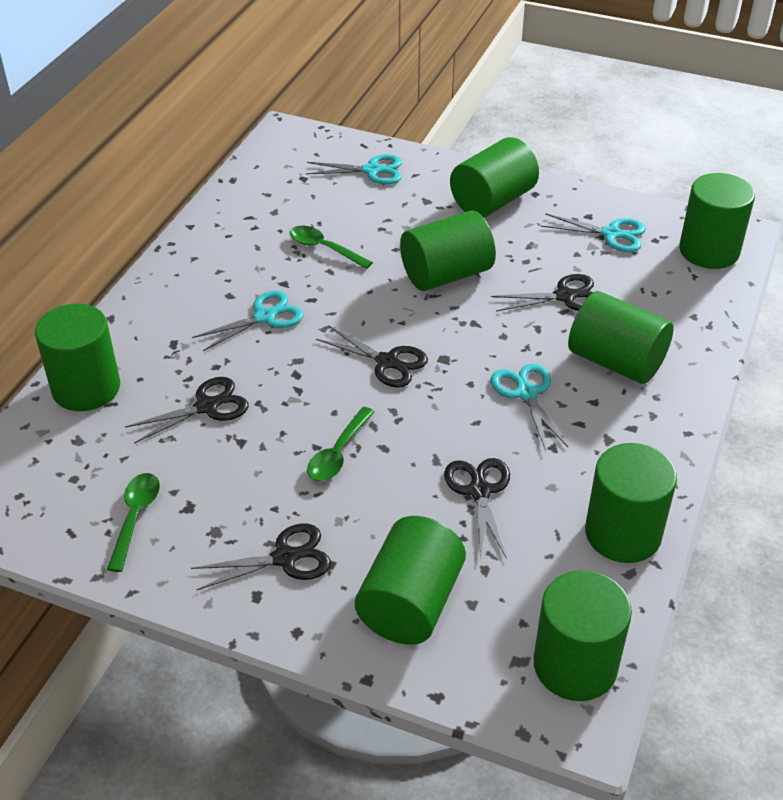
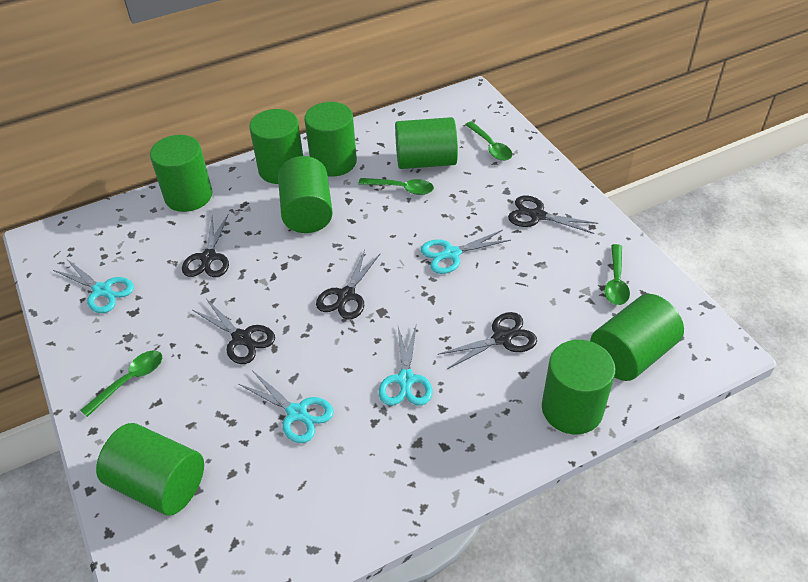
green spoon: [107,473,160,572] [290,226,373,269] [307,407,374,481] = 3 -> [80,350,162,417] [358,178,434,195] [465,121,512,161] [604,244,630,305] = 4

